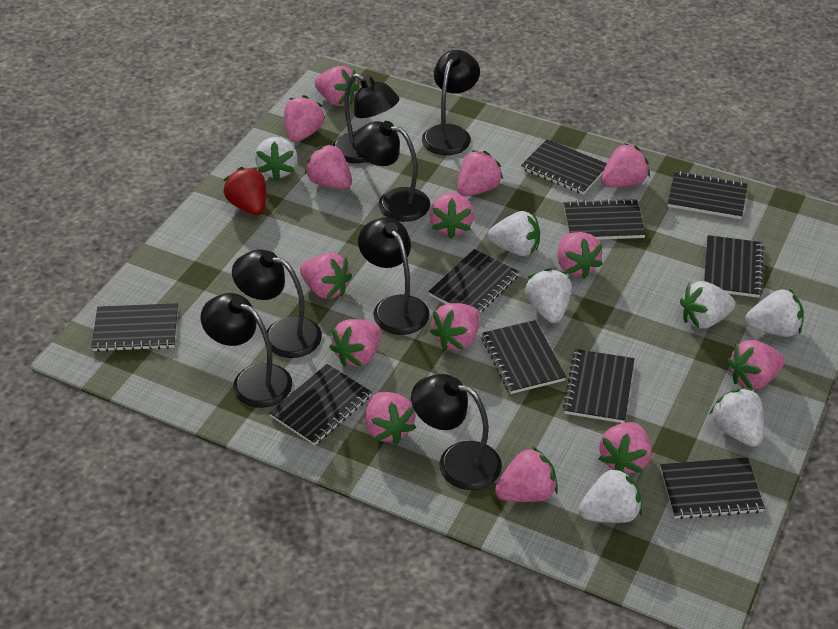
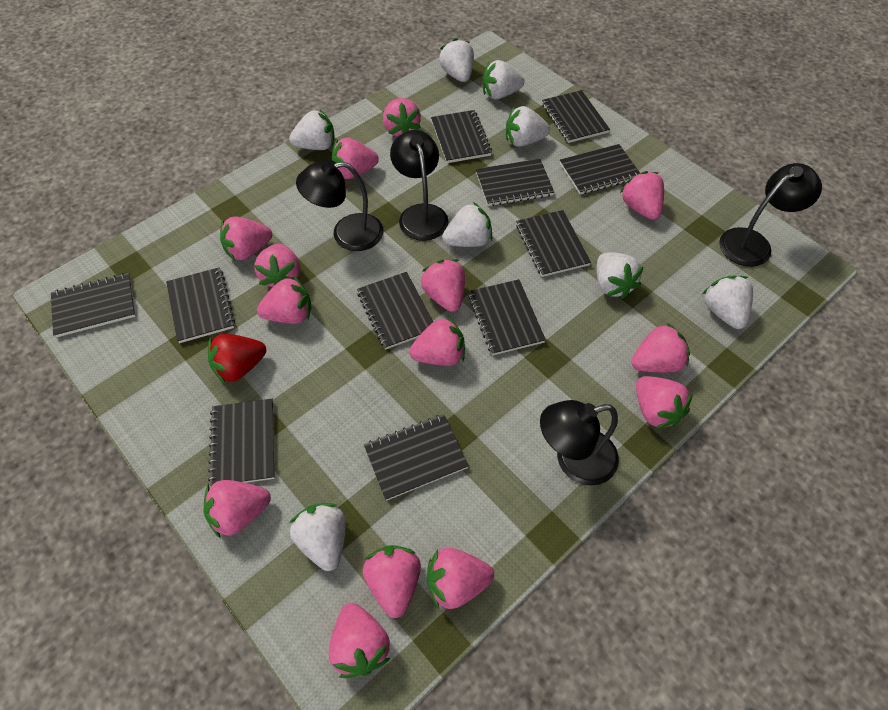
black lamp: [201,293,292,408] [232,249,322,358] [332,74,399,163] [353,121,430,222] [358,217,430,335] [411,374,502,490] [422,50,480,155] = 7 -> [296,159,383,251] [390,130,449,241] [540,400,619,486] [719,163,822,267] = 4
black notebook: [91,303,178,352] [269,364,372,446] [428,249,519,315] [482,320,566,394] [521,139,607,194] [563,349,634,423] [564,198,646,240] [660,457,765,519] [668,171,748,219] [704,235,764,298] = 10 -> [51,273,136,337] [166,267,235,343] [208,399,275,486] [357,272,433,350] [364,414,469,501] [431,110,492,163] [468,279,546,356] [476,159,554,206] [516,210,591,277] [542,90,610,143] [560,144,640,195] = 11
white strawberry: [255,137,298,181] [488,211,540,256] [525,268,572,323] [578,467,642,523] [680,281,735,329] [709,388,764,447] [745,288,804,337] = 7 -> [289,110,335,150] [289,503,346,571] [439,38,474,82] [442,202,492,247] [482,60,524,100] [506,106,550,147] [597,252,643,299] [702,275,753,329] = 8

